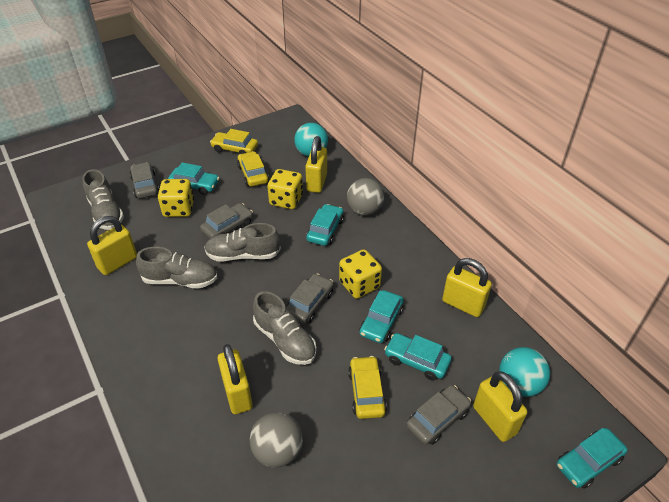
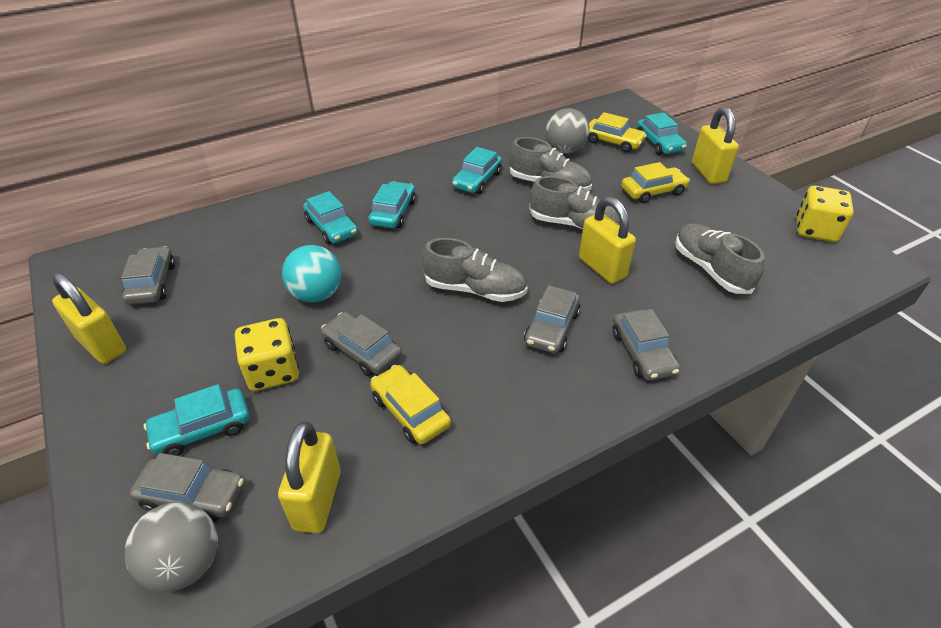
grey car: [130,162,159,199] [200,203,253,239] [286,273,334,324] [406,385,471,445] = 4 -> [121,246,175,305] [130,453,244,523] [321,312,402,376] [524,285,580,354] [612,309,680,381] = 5
turquoise ball: [294,123,328,157] [499,347,550,397] = 2 -> [282,245,341,303] = 1
yellow dice: [158,179,194,217] [267,169,303,209] [339,249,382,299] = 3 -> [235,318,299,391] [797,186,853,242] = 2
yellow padlock: [87,216,137,275] [218,344,253,414] [305,136,327,193] [442,258,492,317] [473,371,528,442] = 5 -> [52,272,126,364] [278,421,341,533] [579,196,636,284] [692,107,739,184] = 4

